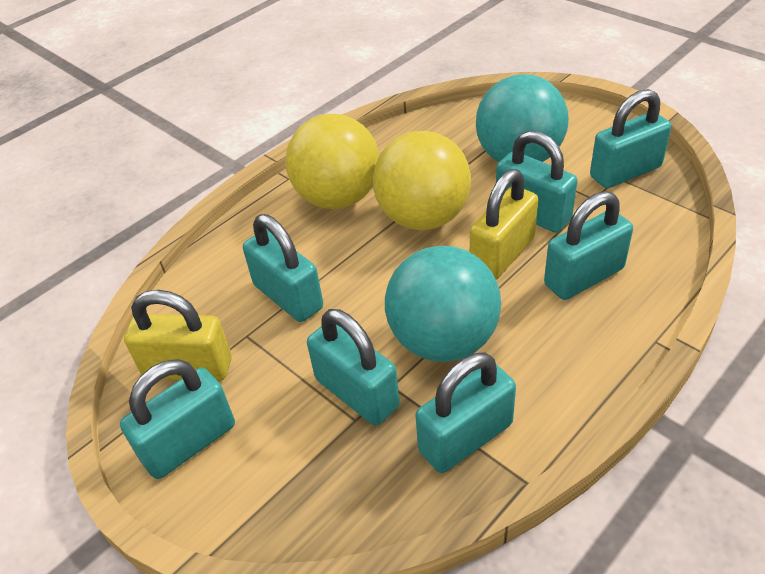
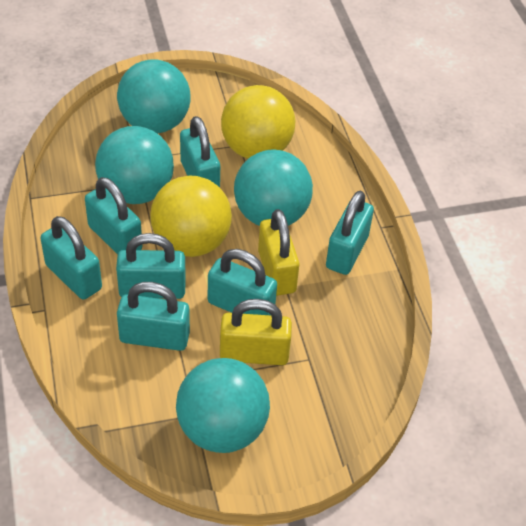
turquoise ball: [385,246,501,362] [476,74,569,162] = 2 -> [95,126,174,204] [117,59,191,133] [176,358,270,453] [234,149,313,226] = 4

